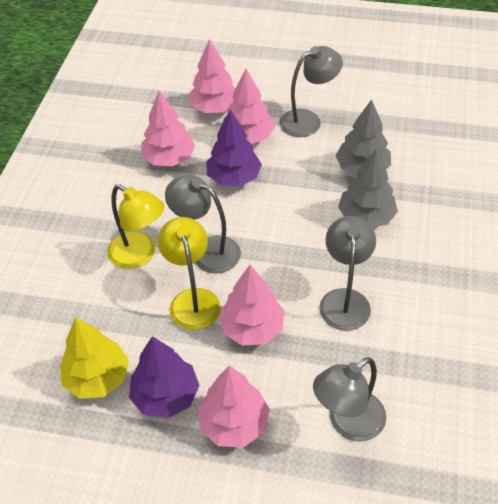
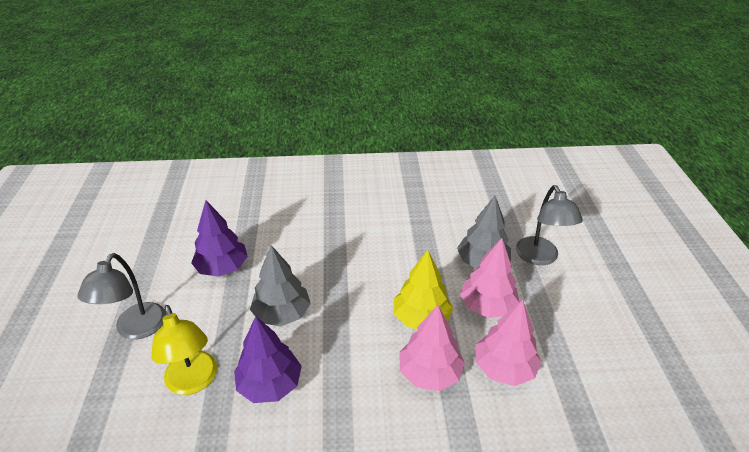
grey lamp: [165,175,241,273] [279,46,343,137] [313,357,386,441] [319,216,376,331] = 4 -> [78,253,166,339] [516,185,583,265] = 2
pink tree: [141,90,195,166] [188,39,235,113] [198,366,270,447] [219,265,285,345] [223,69,275,144] = 5 -> [399,305,465,391] [460,238,519,318] [476,300,541,386] = 3
yellow lamp: [107,184,165,269] [157,217,221,330] = 2 -> [151,305,217,395] = 1

